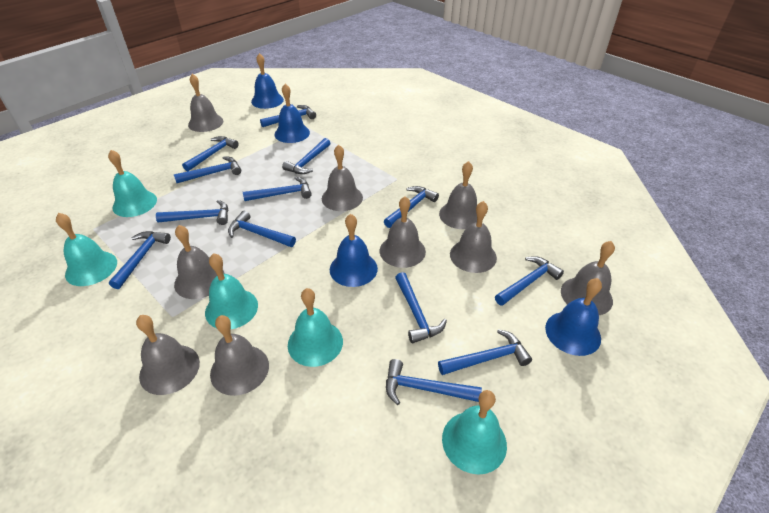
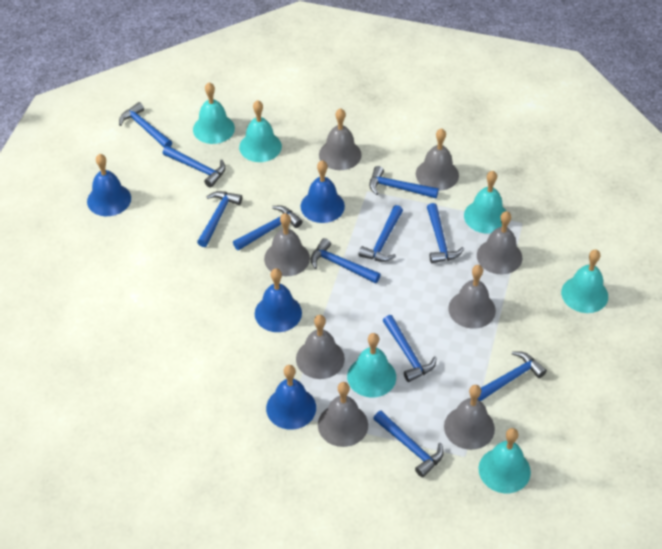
blue hammer: [109,231,171,289] [156,200,229,225] [174,156,241,183] [182,136,239,171] [228,211,296,247] [243,177,312,201] [260,105,316,127] [282,138,330,174] [384,186,439,228] [386,359,482,405] [395,272,447,343] [438,329,532,375] [495,256,564,306] = 13 -> [119,102,172,147] [163,146,226,188] [197,191,242,247] [233,205,303,250] [310,238,381,283] [359,205,403,262] [369,166,439,198] [373,411,444,477] [383,315,437,382] [427,203,464,263] [478,351,547,401] = 11
grey bell: [136,315,200,395] [174,225,225,299] [188,74,223,132] [210,315,269,396] [322,145,363,211] [380,196,426,268] [439,161,477,229] [450,201,497,273] [561,241,615,315] = 9 -> [264,213,310,276] [296,315,345,379] [318,382,368,447] [319,108,362,170] [416,128,459,191] [444,385,495,450] [448,265,496,329] [477,211,522,274] = 8
turquoise bell: [56,213,117,286] [108,150,157,217] [205,253,258,329] [288,288,343,367] [442,390,507,475] = 5 -> [193,82,235,144] [239,100,282,162] [347,333,396,397] [464,171,506,234] [479,428,531,493] [561,250,608,313] = 6

